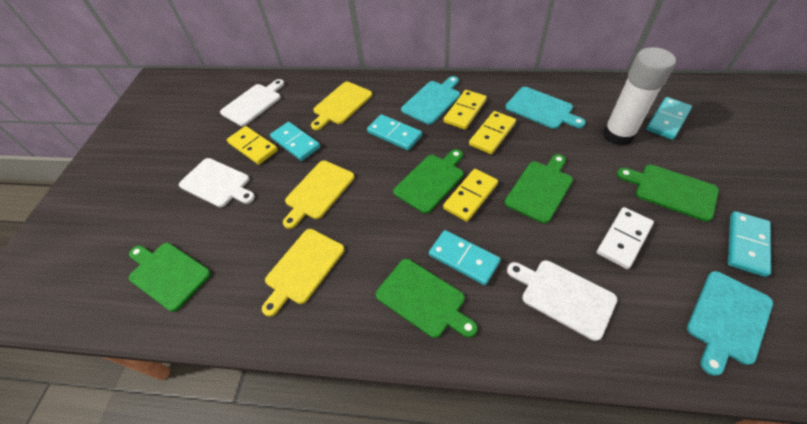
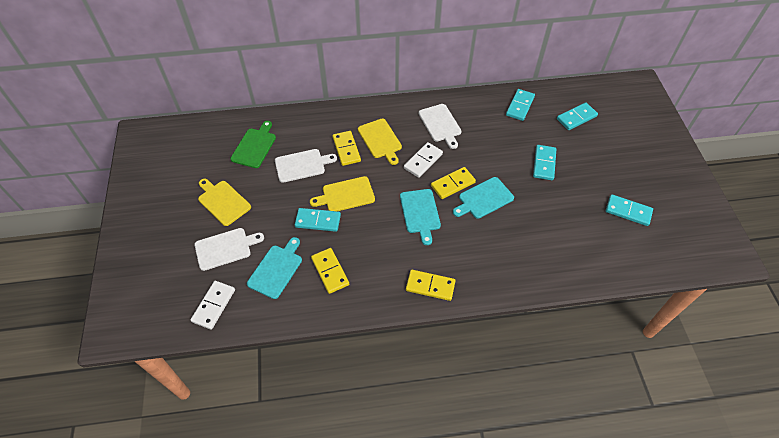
green cutting board: [129,243,211,312] [376,259,477,338] [393,149,464,214] [505,154,573,223] [617,165,719,221] = 5 -> [230,121,276,168] = 1
white domino: [596,207,654,269] = 1 -> [190,281,235,330] [404,142,443,178] = 2
white glue stick: [603,47,676,146] = 1 -> none = 0

